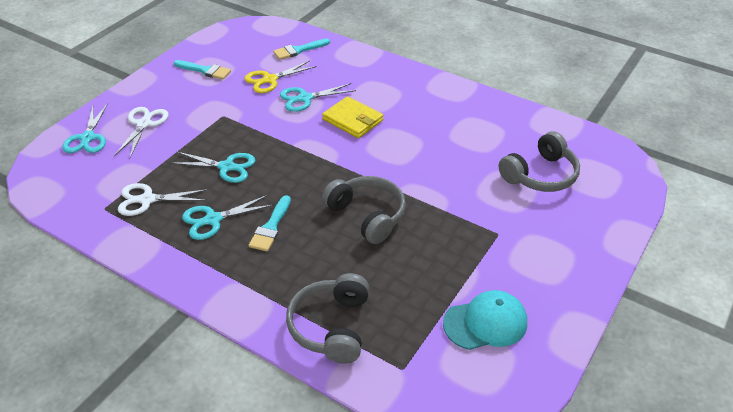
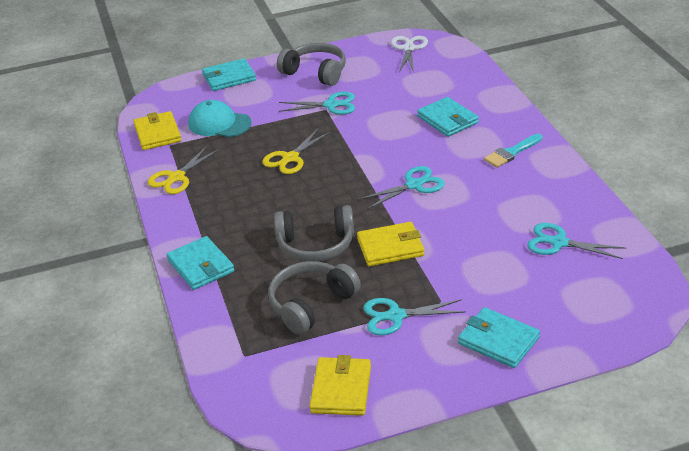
turquoise brush: [174,60,231,79] [248,195,291,252] [273,39,330,60] = 3 -> [484,134,543,168] = 1
turquoise wallet: none = 0 -> [167,236,234,290] [202,58,256,91] [417,97,479,137] [458,307,540,368] = 4
white scissors: [114,107,169,158] [118,183,208,216] = 2 -> [391,36,428,72] = 1
yellow scissors: [245,61,317,93] = 1 -> [148,146,219,194] [262,129,330,174] = 2
yellow wallet: [322,96,383,138] = 1 -> [133,111,182,150] [309,355,371,416] [357,222,424,266] = 3

